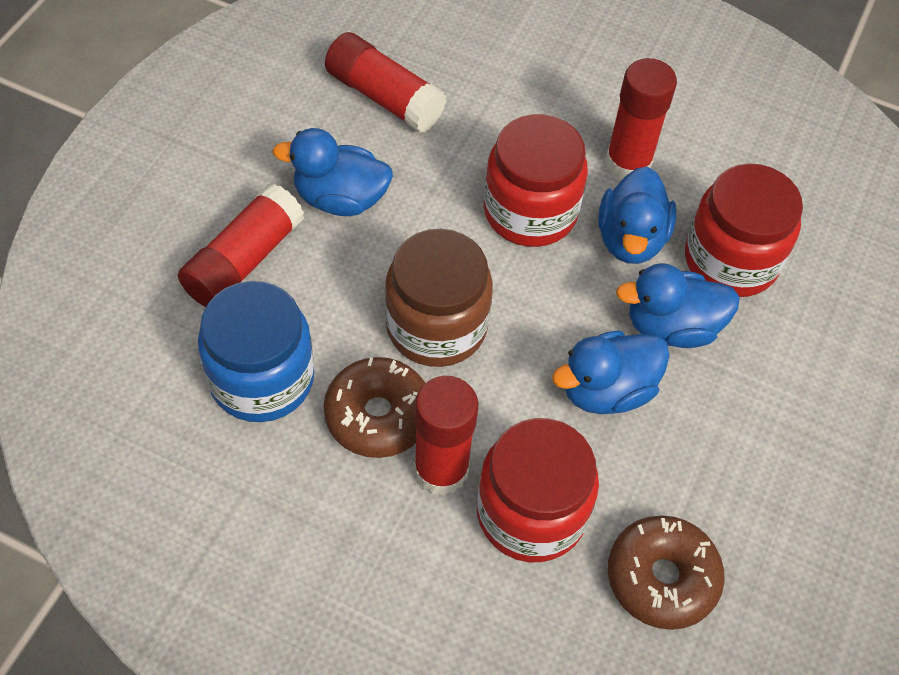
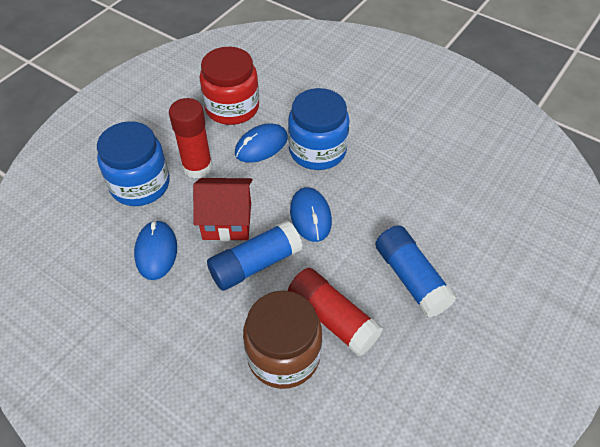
blue duck: [272,128,393,216] [552,330,670,414] [598,167,677,264] [616,263,740,348] = 4 -> none = 0
blue glue stick: none = 0 -> [207,220,303,291] [375,225,457,318] = 2
blue jar: [198,281,314,422] = 1 -> [97,121,170,206] [288,88,350,170] = 2
blue mouse: none = 0 -> [134,220,177,280] [235,124,288,163] [290,187,332,242] = 3
brown donut: [323,357,425,458] [608,516,725,630] = 2 -> none = 0
red glue stick: [178,183,304,307] [325,32,446,133] [414,376,478,496] [605,58,677,180] = 4 -> [169,98,212,179] [288,268,383,356] = 2
red house: none = 0 -> [193,178,253,241] = 1
red jar: [477,418,599,562] [484,114,588,247] [685,163,803,297] = 3 -> [200,47,259,125] = 1

